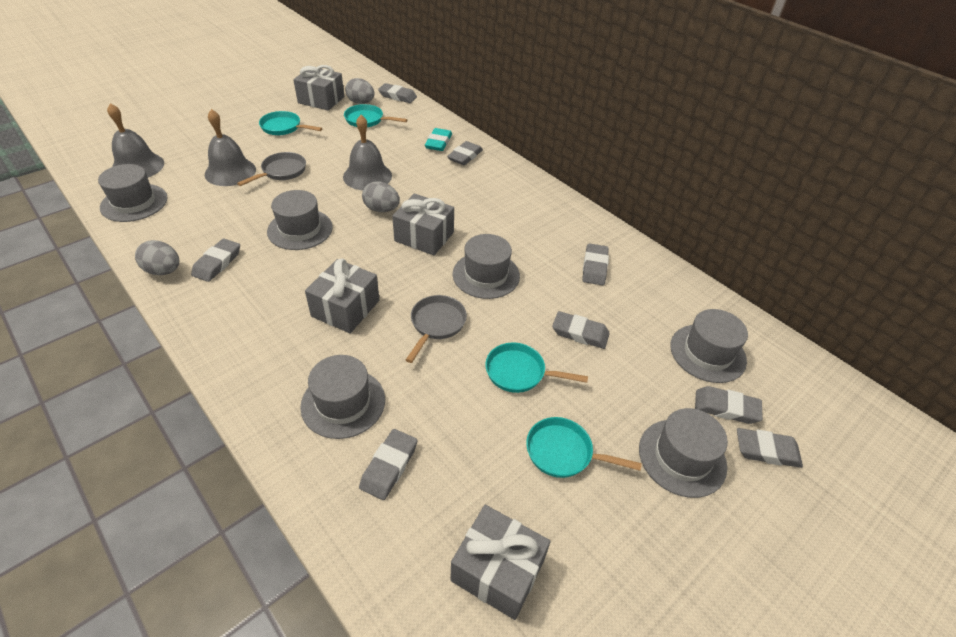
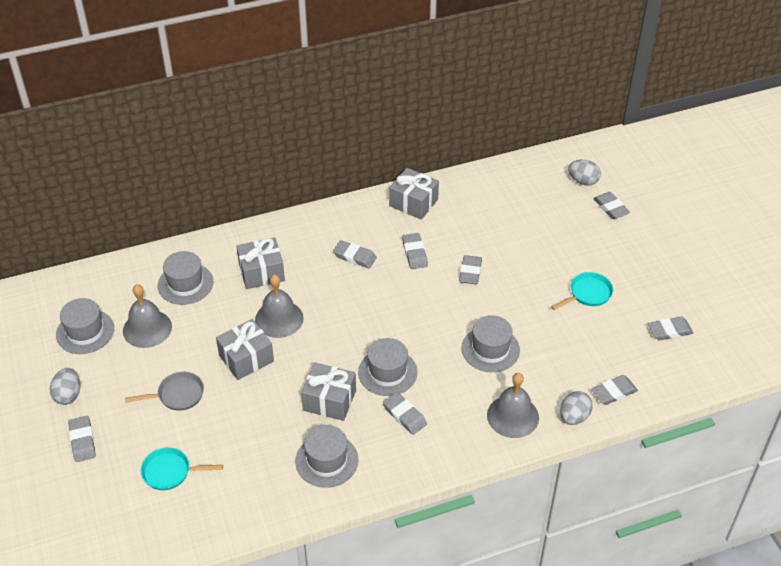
grey hat: [98,164,168,222] [267,190,333,250] [300,355,385,439] [453,234,520,299] [639,408,728,498] [670,309,748,383] = 6 -> [56,298,114,354] [158,251,213,305] [295,425,358,488] [358,338,417,396] [462,315,520,372] = 5
grey pan: [237,152,306,186] [406,295,467,363] = 2 -> [125,372,204,411] = 1
turquoise eraser: [425,128,452,151] = 1 -> none = 0
turquoise pan: [259,111,322,135] [344,104,407,127] [485,343,588,393] [526,417,642,478] = 4 -> [141,447,223,490] [551,272,613,310] = 2

